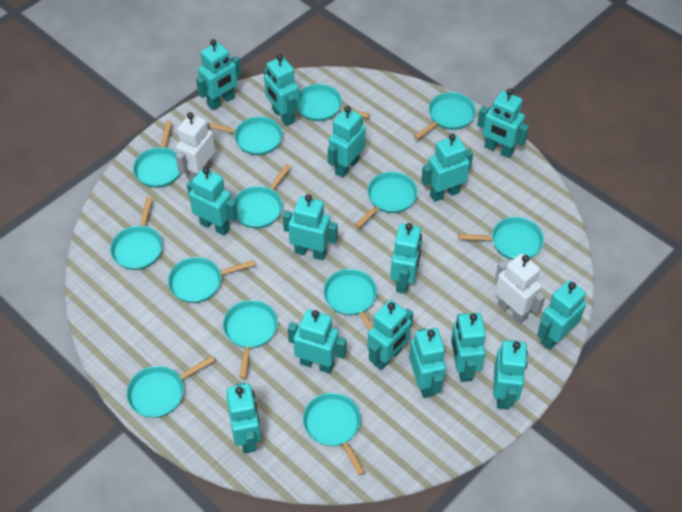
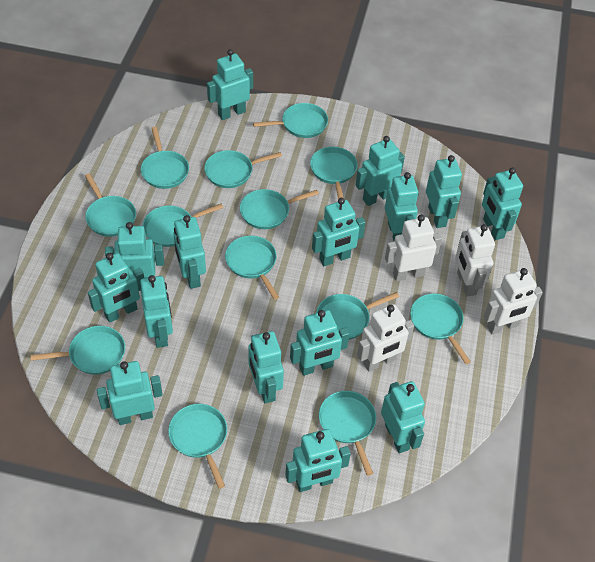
white robot: [175,112,215,181] [495,254,546,324] = 2 -> [357,304,414,372] [385,215,442,281] [455,224,495,296] [484,268,543,334] = 4

